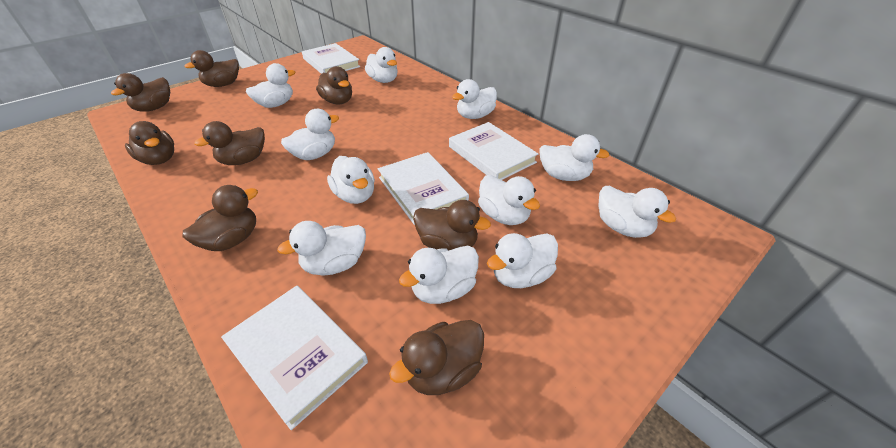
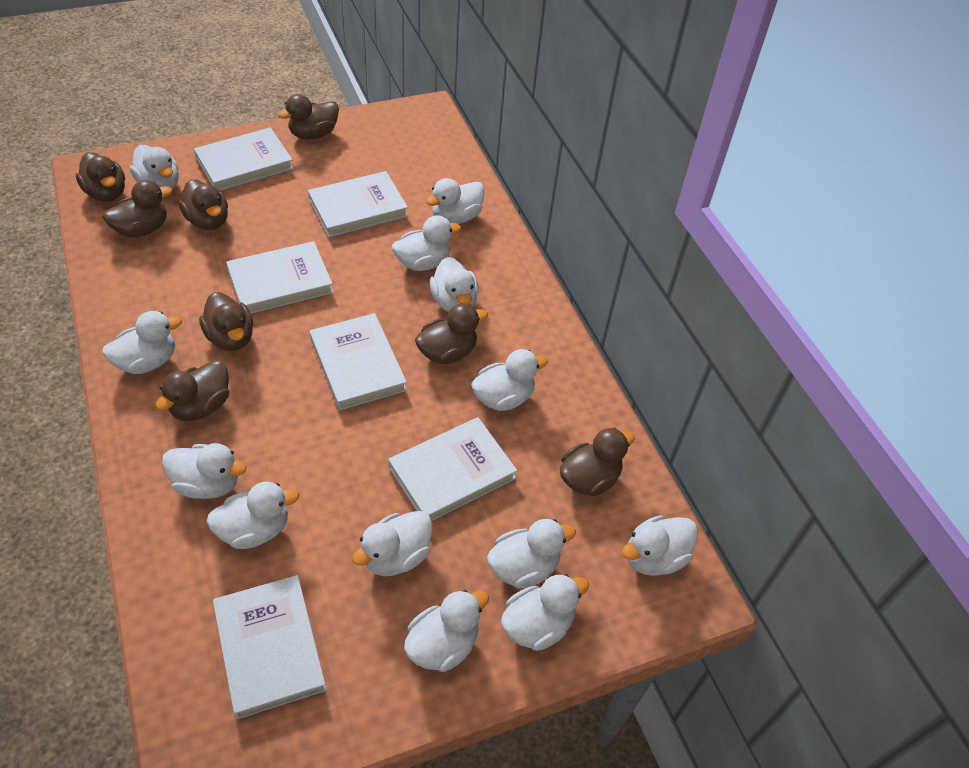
white book: [221,286,368,430] [302,43,360,74] [378,152,469,225] [449,122,538,180] = 4 -> [194,127,294,191] [213,575,327,719] [226,241,333,314] [308,171,408,237] [310,313,407,410] [388,417,517,521] = 6
white duck: [246,63,295,108] [277,221,366,276] [281,109,339,160] [327,156,375,204] [365,47,398,83] [399,246,479,304] [452,79,497,119] [478,175,540,225] [487,233,558,288] [539,134,609,181] [599,186,676,238] = 11 -> [102,311,182,374] [130,145,179,189] [162,443,246,499] [206,482,299,549] [352,511,432,576] [392,215,461,271] [404,590,489,672] [426,178,485,224] [430,257,479,312] [471,349,548,411] [487,519,576,589] [501,574,589,651] [622,515,698,576] = 13

